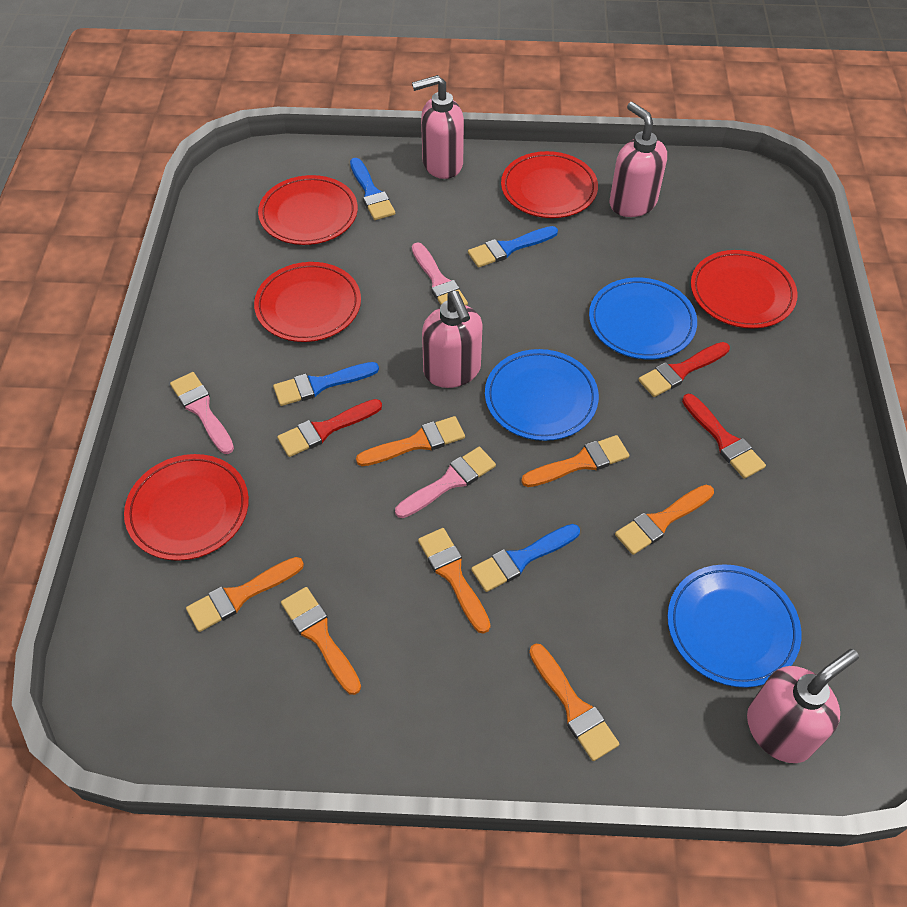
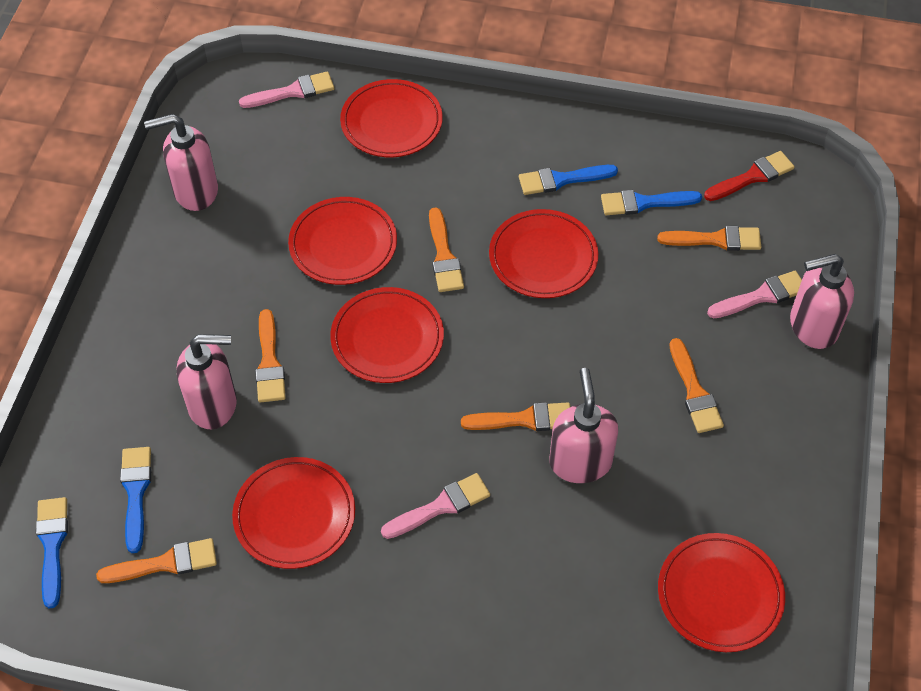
blue plate: [485,349,599,441] [589,277,697,359] [668,564,802,688] = 3 -> none = 0
orange brush: [186,557,304,632] [281,587,361,695] [356,416,465,466] [418,528,491,634] [521,435,630,487] [529,643,619,761] [615,485,714,555] = 7 -> [96,538,217,583] [255,309,286,402] [429,207,464,292] [461,402,570,431] [657,226,761,251] [669,338,724,433] = 6
red brush: [277,399,382,457] [638,342,730,397] [682,394,766,479] = 3 -> [704,151,795,201] = 1
red plate: [124,454,249,561] [254,262,361,342] [258,175,358,245] [501,151,598,218] [691,250,798,329] = 5 -> [232,457,355,569] [288,197,397,285] [330,287,444,383] [340,79,443,157] [489,209,598,298] [658,533,785,652] = 6

